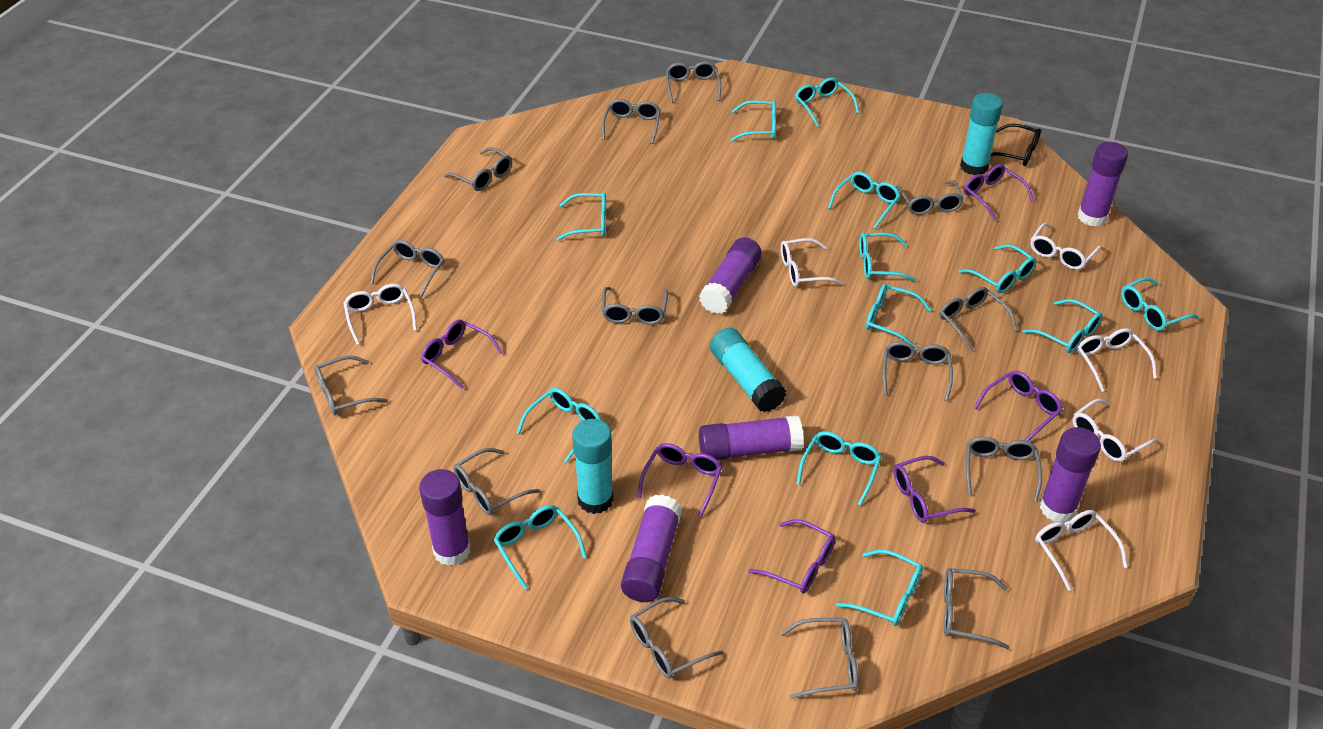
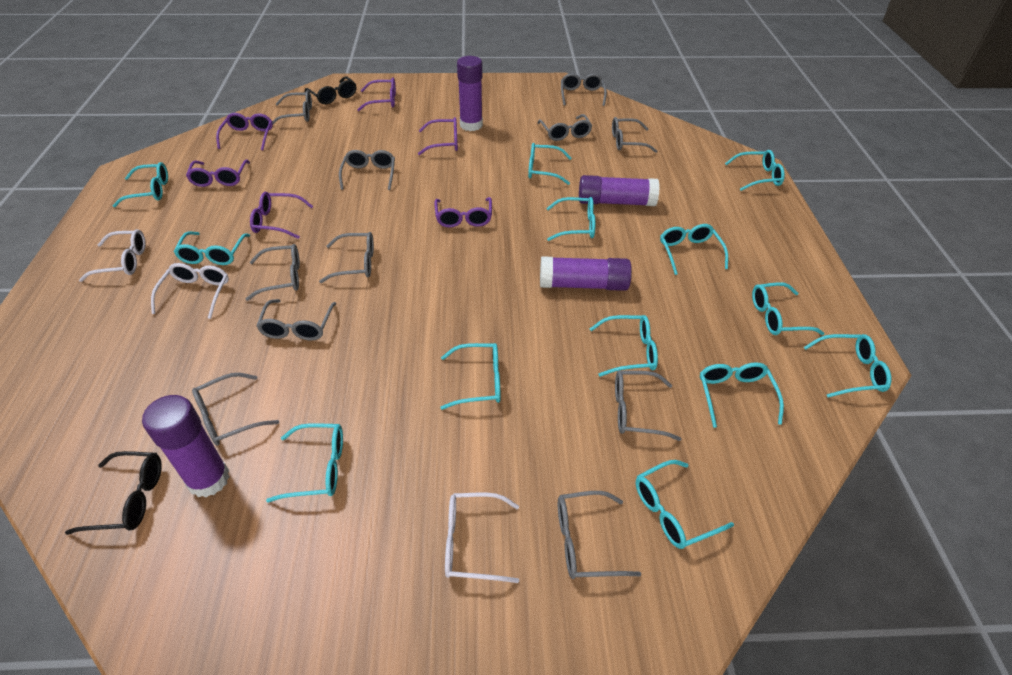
black glasses: [991,123,1041,166] = 1 -> [65,451,162,535] [304,76,356,104] = 2
grey glasses: [314,356,388,415] [370,240,444,299] [444,147,512,191] [453,448,540,515] [602,99,661,144] [602,287,668,325] [630,597,724,679] [666,61,721,103] [781,618,858,699] [882,341,953,401] [896,180,964,215] [939,287,1017,352] [944,568,1009,649] [966,437,1042,502] = 14 -> [192,373,279,446] [246,244,300,301] [256,299,336,341] [272,90,312,124] [319,232,374,283] [339,150,395,190] [538,114,592,141] [558,491,641,579] [561,73,607,106] [612,117,658,153] [615,371,681,441] = 11
purple glue stick: [419,469,471,566] [621,495,682,602] [699,237,762,314] [699,415,804,460] [1040,427,1101,522] [1078,142,1128,227] = 6 -> [142,395,230,497] [457,56,483,131] [540,256,632,291] [579,175,660,206] = 4
turquoise glue stick: [572,419,614,514] [710,328,786,412] [960,93,1003,175] = 3 -> none = 0
white glasses: [344,284,417,345] [781,238,843,287] [1030,223,1102,270] [1035,510,1127,591] [1072,399,1158,462] [1077,328,1157,392] = 6 -> [79,229,146,282] [151,263,229,319] [445,493,519,583] = 3

